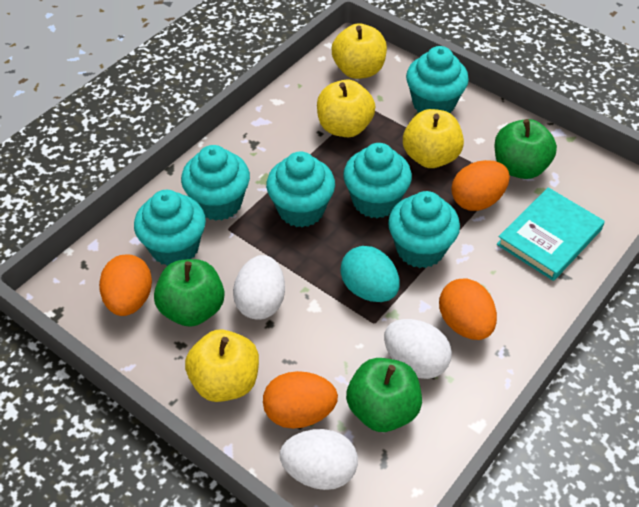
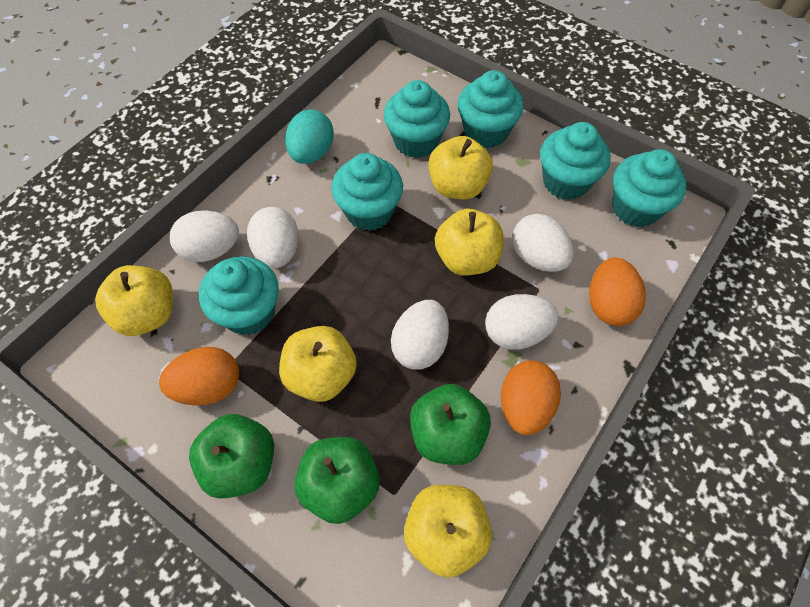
orange egg: [99,254,152,316] [263,371,338,429] [439,278,497,340] [451,160,510,211] = 4 -> [159,347,239,405] [501,360,561,436] [589,257,646,326] = 3
turquoise book: [497,187,605,281] = 1 -> none = 0
white egg: [233,255,285,320] [280,429,358,490] [384,319,452,379] = 3 -> [170,210,239,262] [247,207,299,268] [391,300,449,369] [485,294,559,350] [512,214,573,272] = 5
yellow apple: [185,329,259,402] [317,80,375,137] [331,23,387,79] [403,109,464,168] = 4 -> [95,265,173,336] [279,326,357,402] [404,485,492,578] [429,136,493,199] [435,209,503,275] = 5

